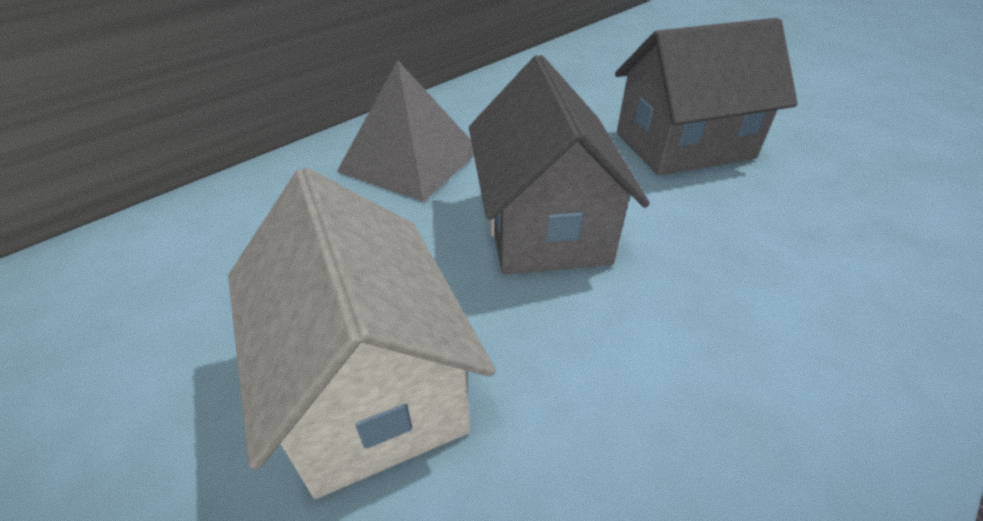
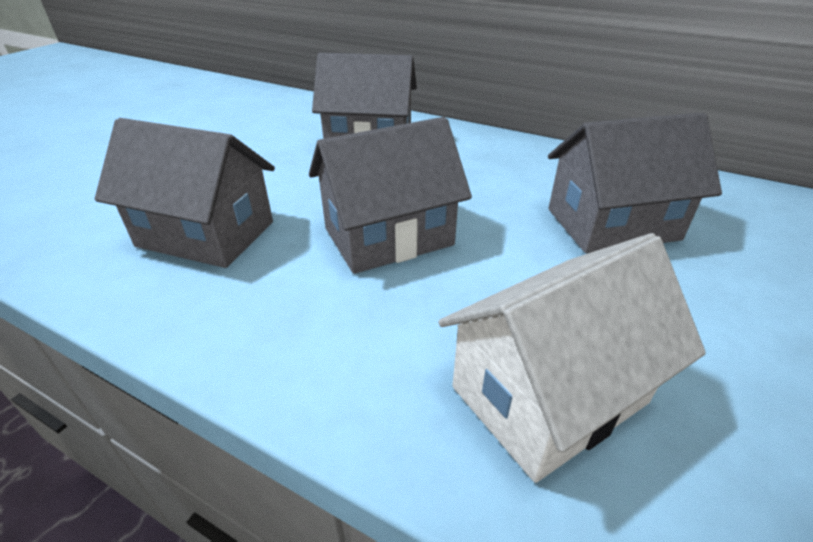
grey house: [469,55,650,275] [615,18,798,175] = 2 -> [95,118,275,268] [309,117,472,274] [312,53,417,139] [548,112,722,253] = 4
grey pyramid: [337,60,474,202] = 1 -> none = 0

